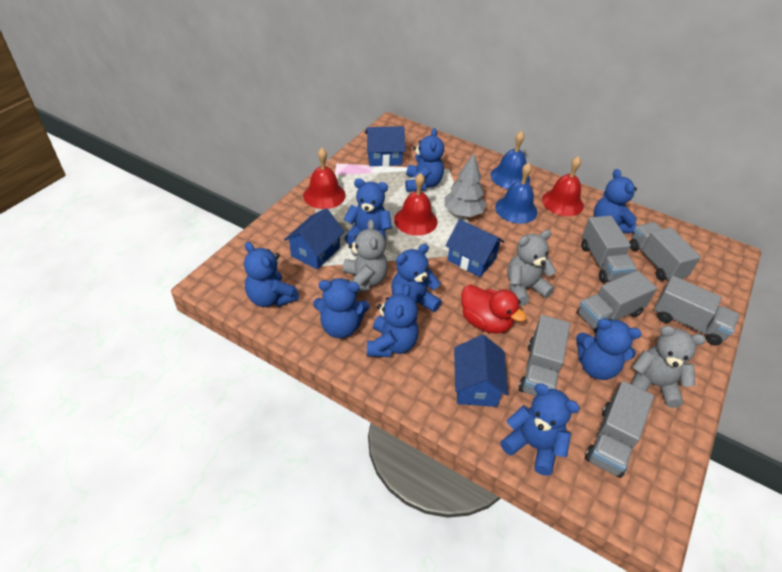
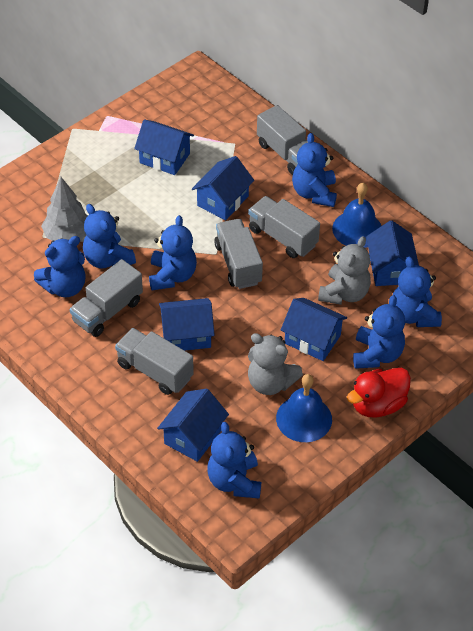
blue house: [284,208,345,270] [365,126,406,166] [446,219,504,277] [454,335,508,407] = 4 -> [134,120,194,175] [157,389,229,462] [159,298,215,351] [192,156,254,220] [281,298,347,361] [366,220,419,286] = 6
blue teddy bear: [244,242,299,307] [313,278,370,338] [343,178,392,244] [367,284,419,357] [391,244,442,320] [405,128,444,192] [500,383,580,476] [576,319,642,380] [594,169,637,233] = 9 -> [34,236,85,297] [83,204,136,269] [149,215,197,290] [207,422,261,499] [292,133,337,207] [353,295,405,369] [393,257,442,327] = 7
grey teddy bear: [343,220,388,294] [507,230,556,306] [631,326,706,408] = 3 -> [248,333,303,395] [318,236,371,305] = 2
grey truck: [519,315,570,396] [577,270,657,333] [581,216,636,283] [585,381,654,478] [629,222,701,281] [654,276,739,346] = 6 -> [70,259,143,337] [115,328,194,395] [214,219,263,289] [248,196,320,258] [257,105,308,175] = 5
red bell: [303,148,346,209] [394,173,438,236] [542,156,584,216] = 3 -> none = 0

